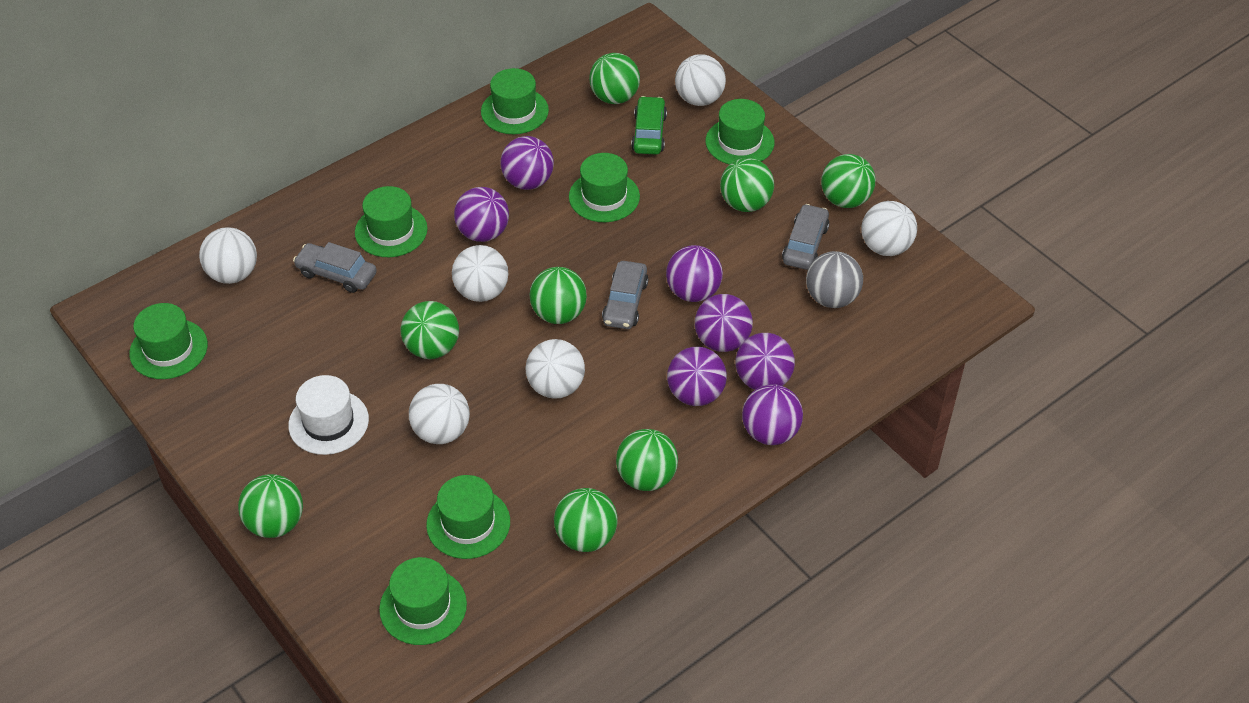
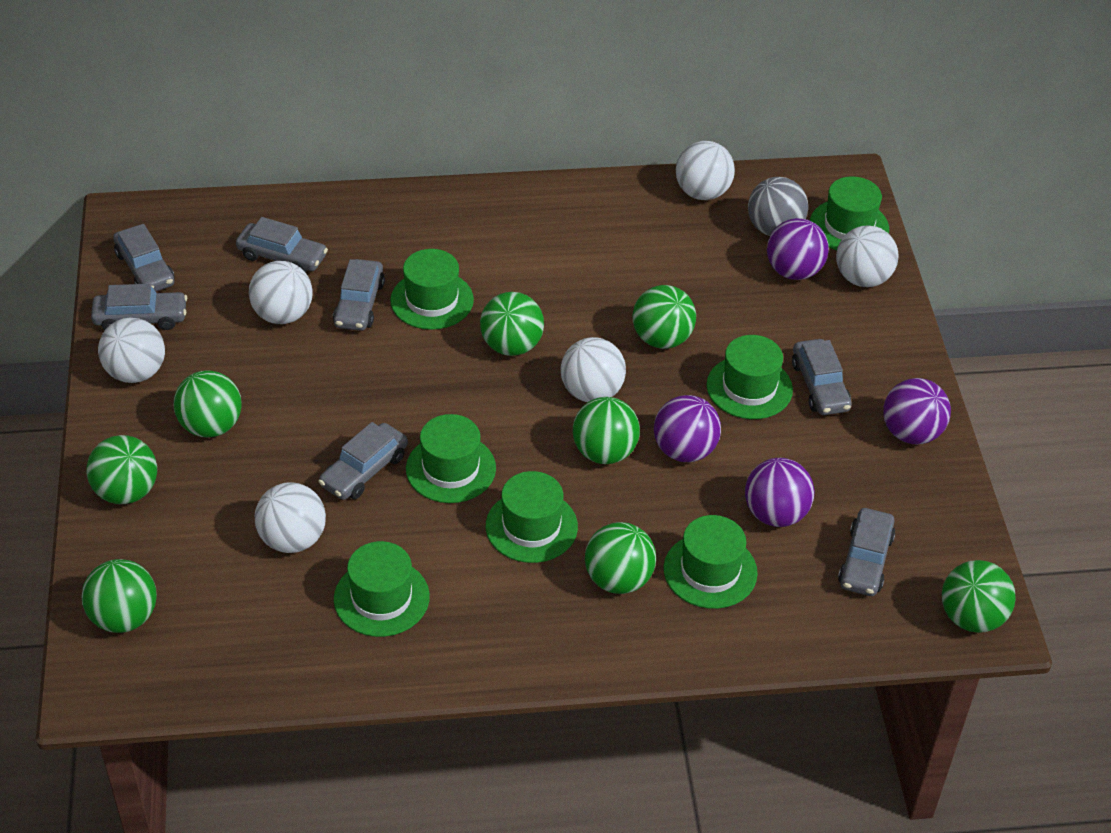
green car: [631,96,667,154] = 1 -> none = 0
grey car: [293,242,377,293] [602,261,648,329] [782,204,829,270] = 3 -> [91,284,187,330] [113,224,175,291] [236,217,328,273] [319,422,408,500] [333,259,385,331] [792,339,852,415] [838,508,895,596] = 7
purple ball: [454,187,509,242] [500,136,554,190] [666,245,723,302] [667,347,727,406] [695,294,753,352] [736,333,795,390] [742,384,803,445] = 7 -> [654,395,721,462] [745,458,815,527] [767,218,829,280] [883,378,951,444] = 4
white hat: [288,375,369,455] = 1 -> none = 0

